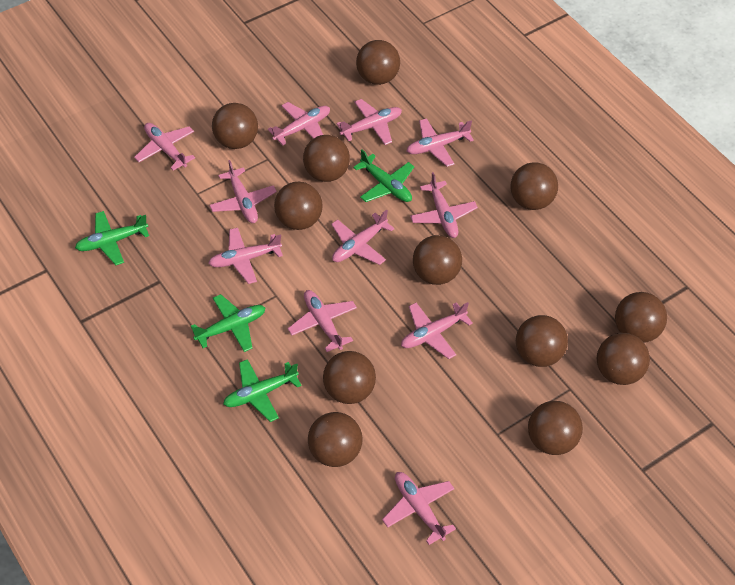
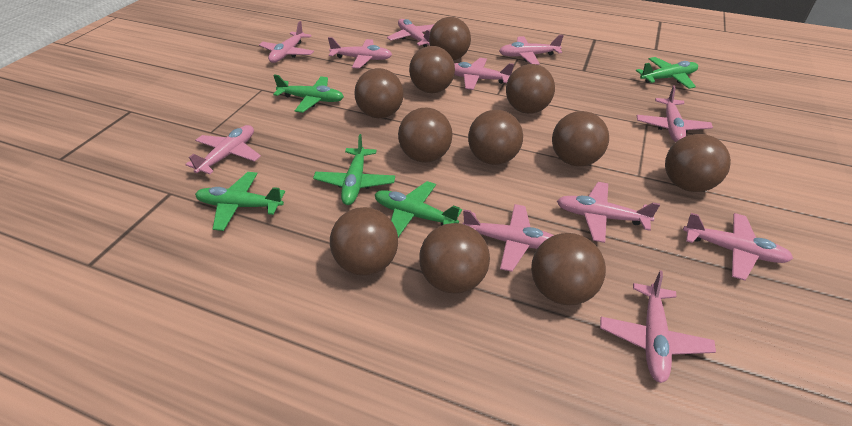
brown ball: [212,103,258,149] [274,182,323,230] [303,135,350,182] [308,412,363,467] [323,351,376,404] [356,40,400,85] [413,235,462,285] [510,162,558,210] [516,315,568,367] [528,401,583,455] [597,333,650,385] [615,292,667,343] = 12 -> [330,207,398,276] [354,68,404,118] [398,108,452,163] [409,46,455,93] [419,223,490,294] [429,17,471,61] [468,110,523,165] [506,64,555,114] [531,233,606,305] [552,111,609,166] [665,134,731,192] = 11
green plane: [75,211,149,265] [191,294,266,352] [223,359,302,422] [353,150,414,202] = 4 -> [195,172,285,231] [273,74,344,113] [313,134,395,205] [375,181,462,237] [636,57,698,89] = 5

